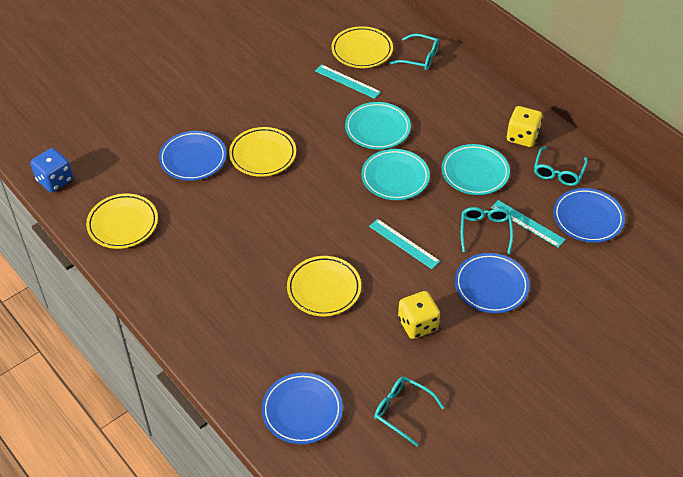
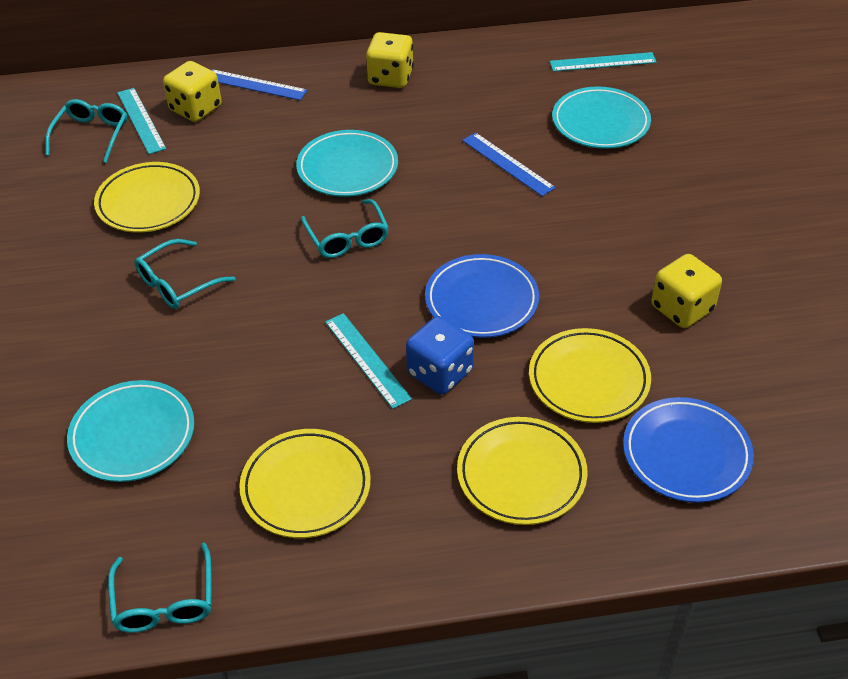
blue plate: [159,131,227,181] [262,373,343,444] [455,253,530,313] [553,188,625,243] = 4 -> [425,254,539,338] [623,397,754,503] = 2
blue ruler: none = 0 -> [211,69,308,100] [462,132,556,196] = 2
yellow dice: [398,291,440,339] [507,106,542,147] = 2 -> [163,61,222,122] [366,32,414,88] [651,254,722,328] = 3

